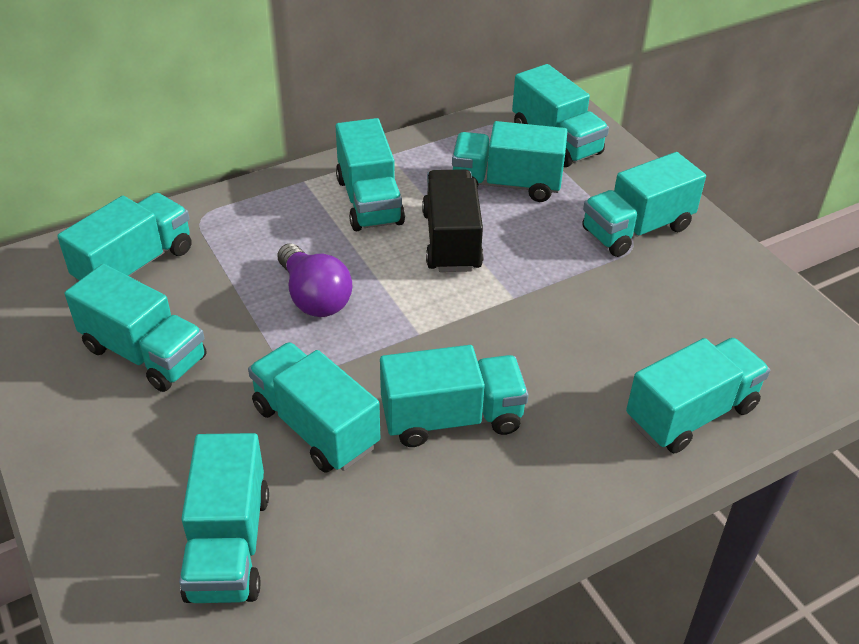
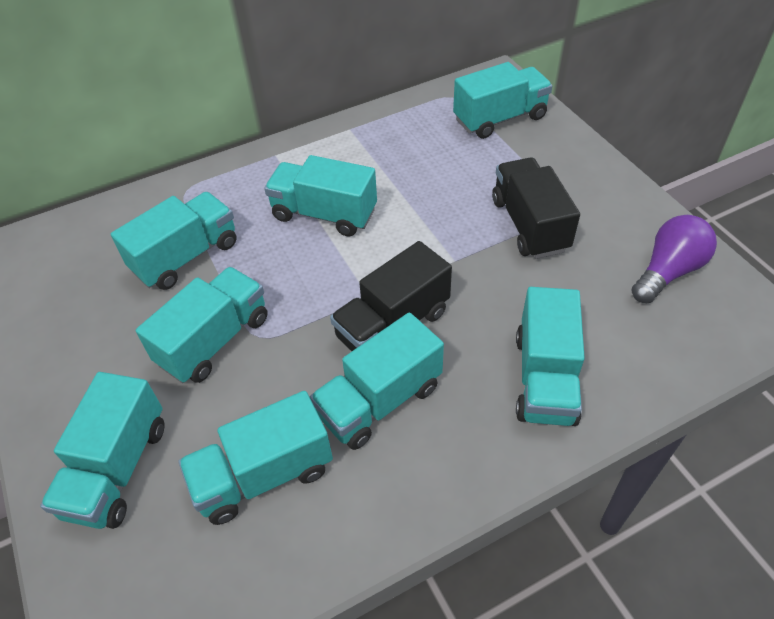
black truck: [422,169,484,272] = 1 -> [330,241,452,351] [492,158,580,259] = 2
turquoise truck: [57,193,192,282] [65,264,207,392] [179,433,269,603] [248,342,380,473] [336,118,405,231] [380,345,529,447] [452,121,568,202] [512,64,609,167] [582,152,706,257] [626,338,770,453] = 10 -> [40,372,165,529] [111,192,237,290] [136,267,268,383] [179,391,333,525] [264,155,377,237] [310,313,444,450] [453,62,552,139] [516,287,585,426] = 8

